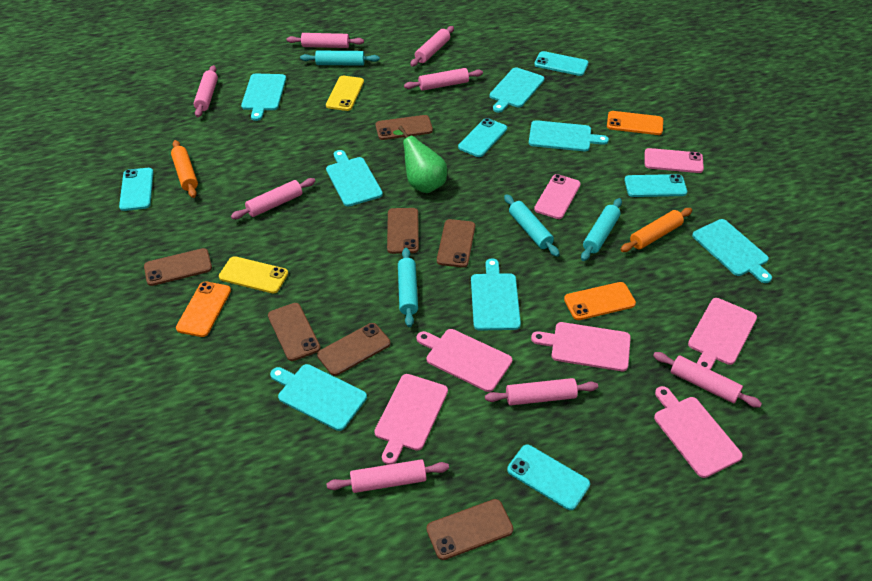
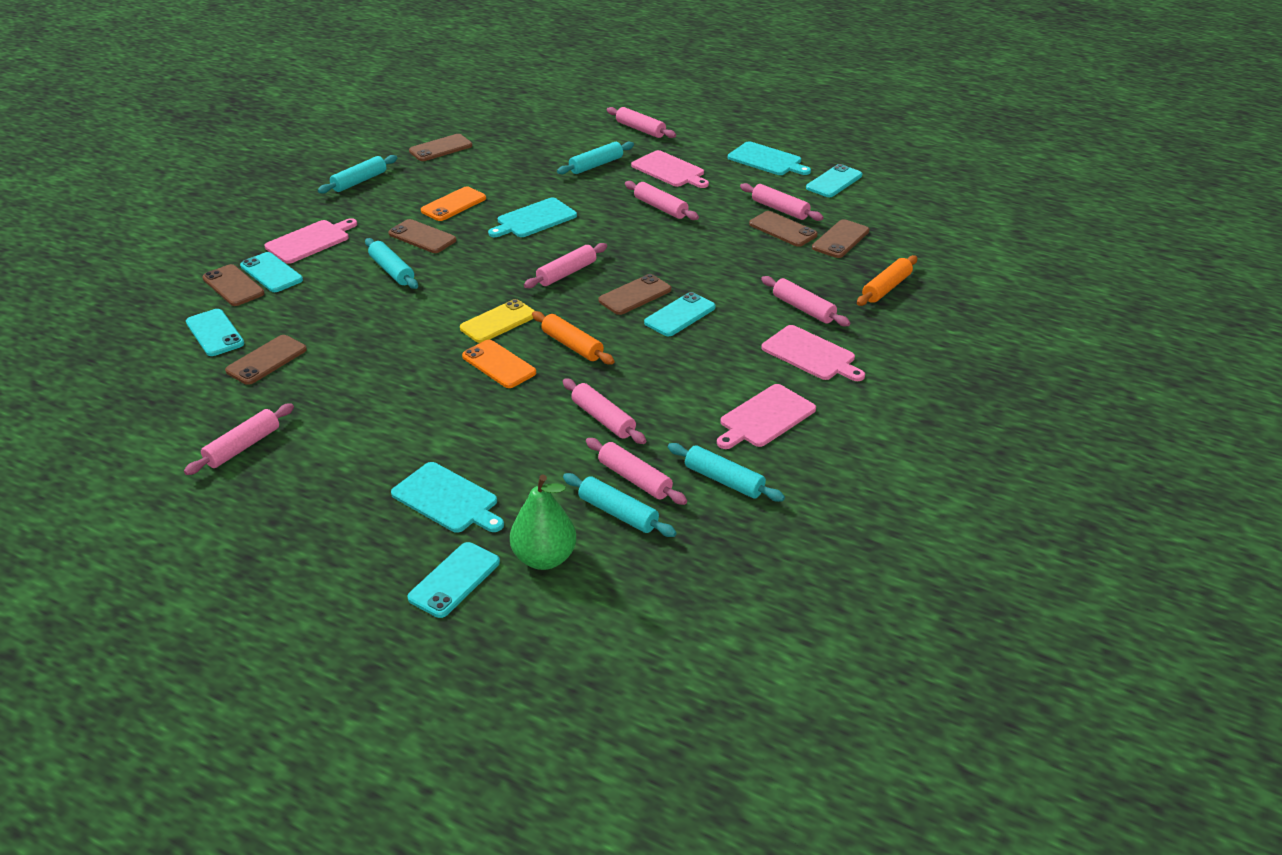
orange phone: [176,281,231,337] [564,282,636,320] [607,111,663,135] = 3 -> [421,186,486,221] [462,340,536,388] = 2
pink cutting board: [374,374,448,465] [417,329,512,392] [531,322,631,371] [654,386,743,478] [688,298,757,370] = 5 -> [264,218,357,264] [631,150,709,188] [717,384,816,449] [761,325,865,381] = 4
pink phone: [534,174,581,219] [644,148,704,173] = 2 -> none = 0
turquoise cutting board: [241,74,286,121] [270,364,367,431] [326,150,383,207] [471,258,521,331] [489,67,545,113] [529,120,609,151] [692,219,772,283] = 7 -> [391,462,504,533] [488,198,577,237] [728,141,811,175] = 3
turquoise rolling pin: [300,51,380,66] [398,248,418,327] [504,194,560,257] [581,198,622,261] = 4 -> [318,155,397,194] [365,238,418,289] [557,142,634,175] [563,473,677,537] [668,443,785,502] = 5
yellow phone: [219,256,288,294] [326,76,364,111] = 2 -> [460,299,535,343] = 1

